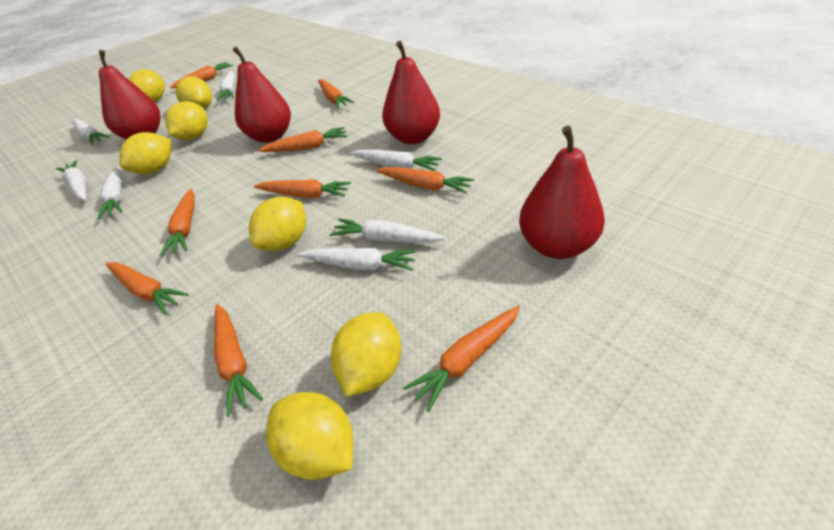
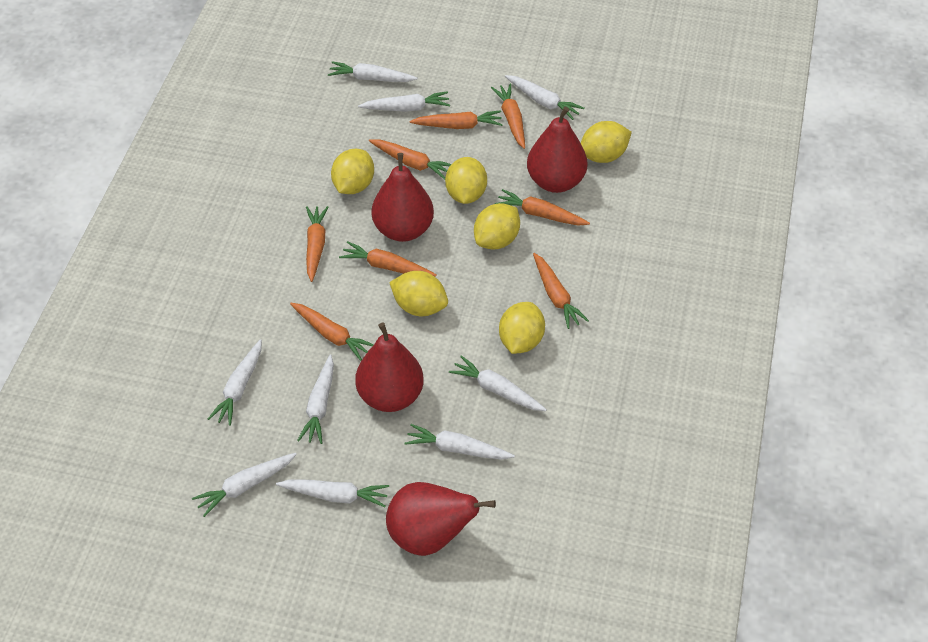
orange carrot: [105,262,189,314] [160,189,195,256] [169,62,233,88] [214,304,263,417] [254,180,351,198] [258,127,348,152] [318,79,355,109] [376,167,474,194] [403,306,520,412] = 9 -> [290,303,374,361] [306,206,328,282] [339,241,437,277] [369,139,451,179] [410,110,503,129] [491,84,525,149] [495,189,590,226] [533,253,589,329] = 8
white carrot: [56,160,87,200] [72,119,110,145] [97,166,122,219] [217,71,235,101] [297,248,417,271] [330,218,446,243] [351,150,442,171] = 7 -> [192,453,297,517] [208,339,262,426] [276,479,389,507] [297,355,334,444] [328,61,418,82] [358,91,450,112] [404,424,515,460] [449,355,547,411] [505,75,585,120] = 9
yellow lemon: [119,132,171,174] [129,69,165,102] [165,101,208,140] [176,76,212,109] [249,197,306,251] [266,392,353,480] [331,312,401,397] = 7 -> [331,149,374,194] [389,271,448,316] [445,157,487,204] [474,203,520,249] [499,302,545,354] [581,121,632,163] = 6

